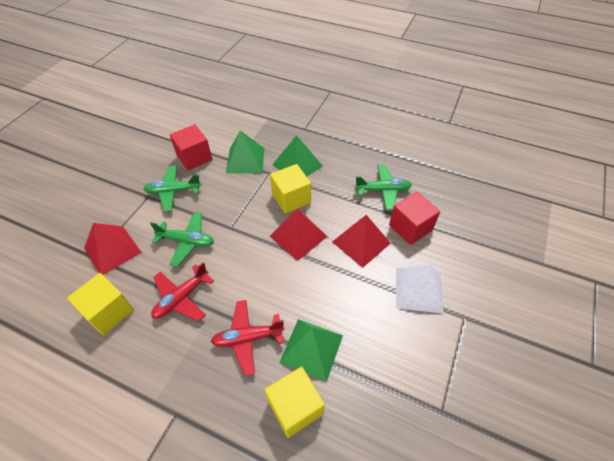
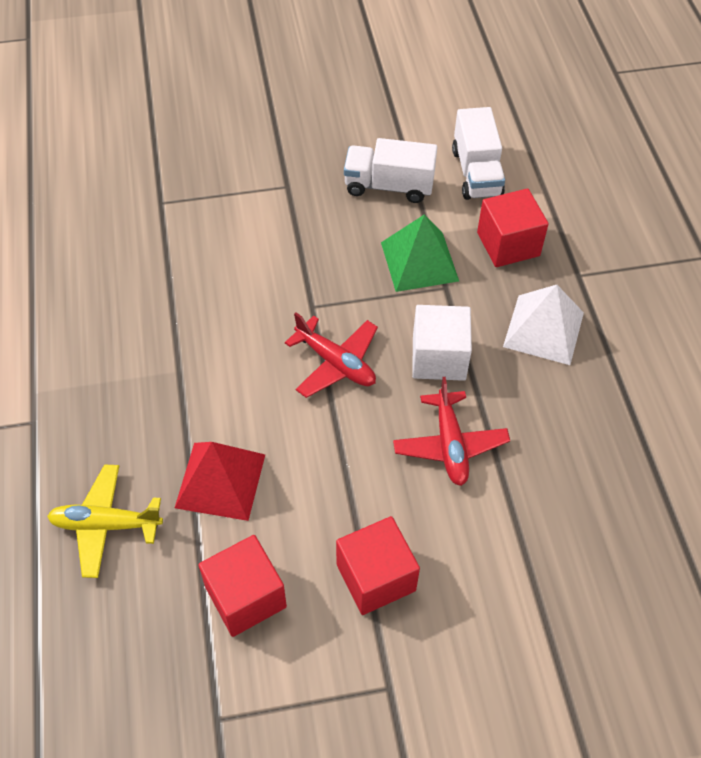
green plane: [143,166,201,211] [150,212,214,267] [355,165,412,210] = 3 -> none = 0
green pyramid: [226,130,264,174] [272,135,323,177] [279,319,343,382] = 3 -> [381,214,459,292] = 1
red cube: [170,124,212,170] [389,192,440,245] = 2 -> [198,535,287,637] [336,516,420,615] [477,188,549,267] = 3
red pyramid: [84,223,142,275] [270,208,328,261] [332,215,391,268] = 3 -> [175,442,265,521] = 1
white cube: none = 0 -> [412,305,472,381] = 1
white truck: none = 0 -> [344,138,437,203] [452,107,505,200] = 2
yellow cube: [67,273,134,335] [265,367,325,438] [270,164,311,214] = 3 -> none = 0
yellow plane: none = 0 -> [47,464,163,578] = 1

